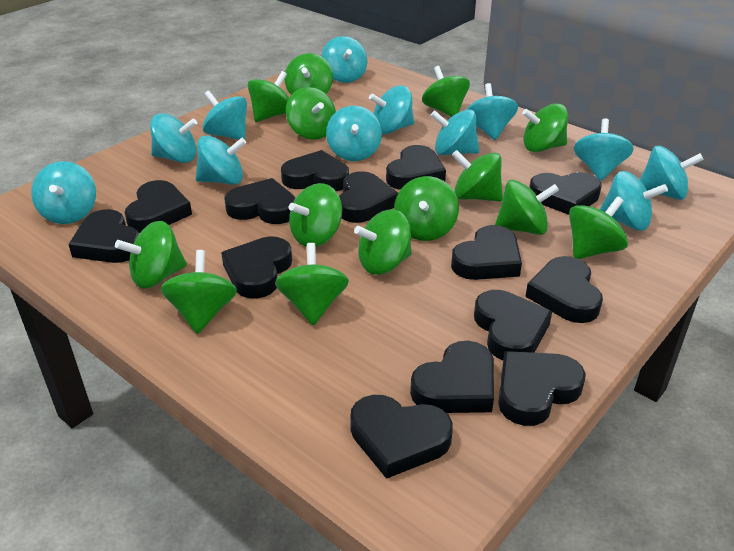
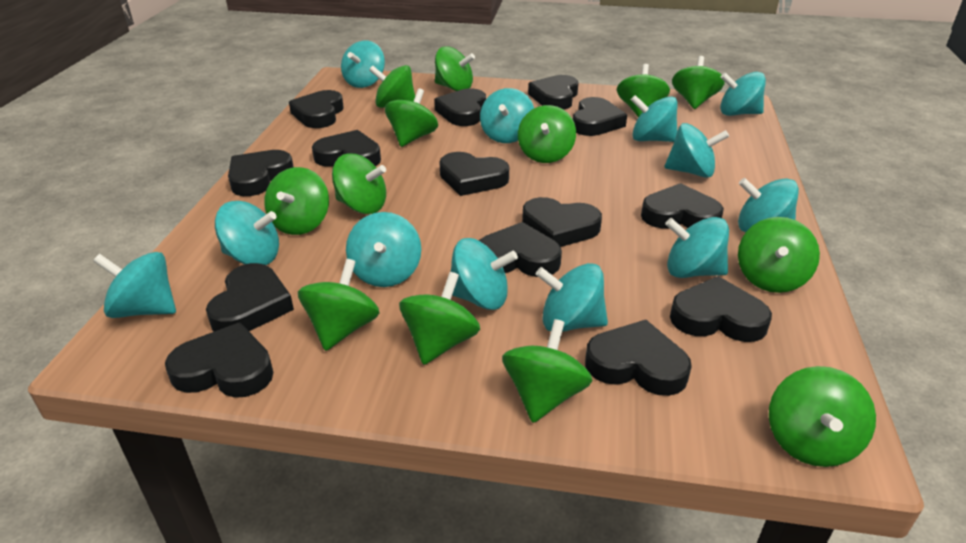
green spinning top: [115,221,187,289] [161,250,237,334] [248,71,289,122] [275,243,349,325] [285,53,333,95] [286,87,336,140] [288,183,342,247] [354,209,412,275] [394,176,459,241] [422,66,470,117] [452,150,503,201] [495,180,559,235] [522,103,568,152] [569,196,628,259] = 14 -> [264,167,329,235] [298,259,379,351] [332,153,386,214] [369,65,415,108] [385,88,438,147] [399,272,480,365] [435,47,475,91] [502,319,592,423] [518,105,576,163] [617,64,670,117] [672,56,725,109] [738,217,820,293] [769,366,876,467] = 13

